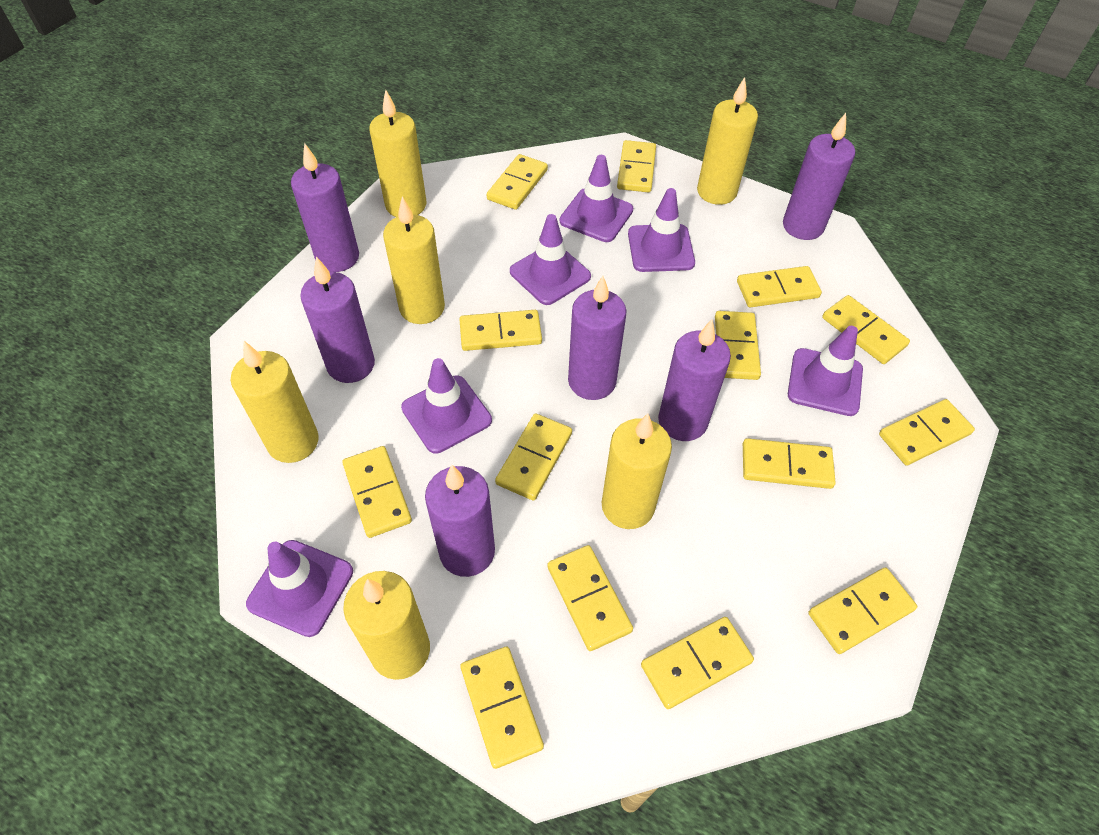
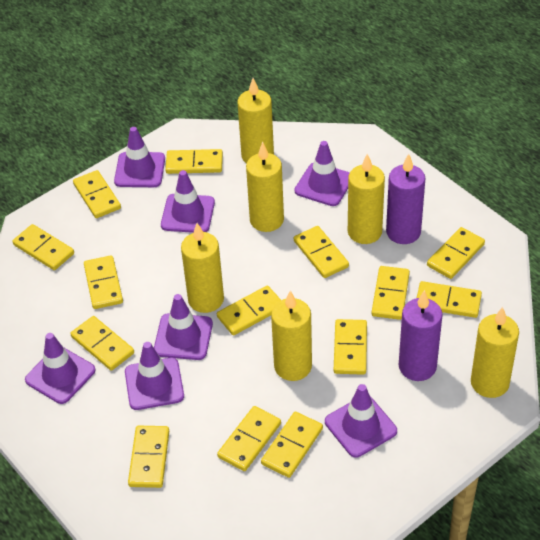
purple candle: [291,143,359,272] [300,257,375,383] [425,465,495,577] [568,276,627,400] [658,319,731,441] [783,113,855,240] = 6 -> [386,154,425,244] [399,290,443,381] = 2
purple traffic cone: [246,540,353,637] [401,358,492,453] [510,214,591,305] [559,155,633,242] [628,188,695,272] [788,326,863,416] = 6 -> [25,333,96,404] [114,127,165,187] [125,342,184,410] [154,294,213,360] [161,170,215,233] [294,141,350,206] [325,384,397,458] = 7

